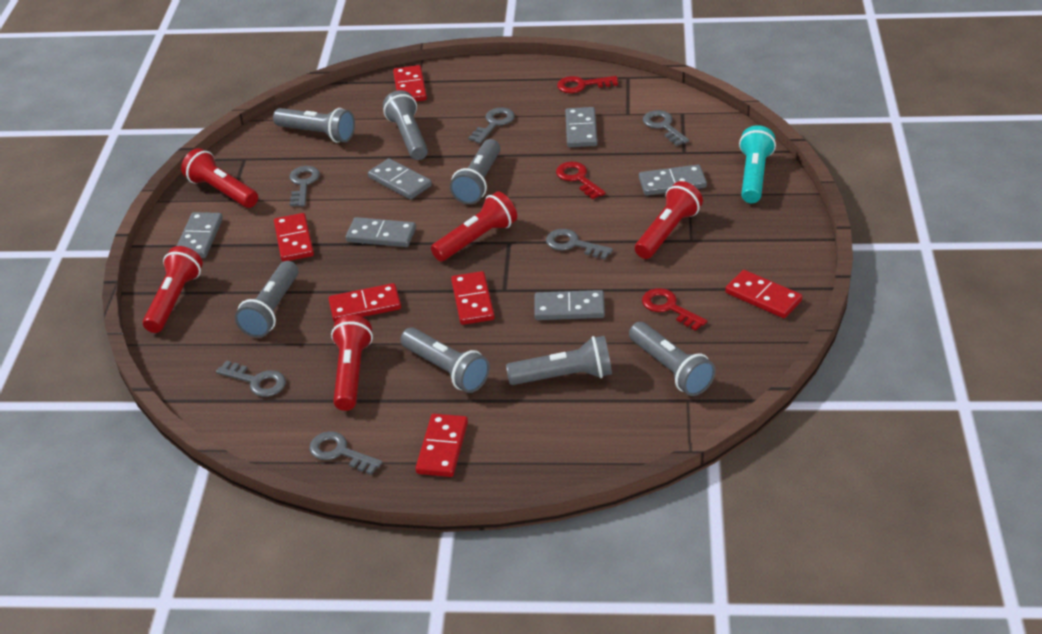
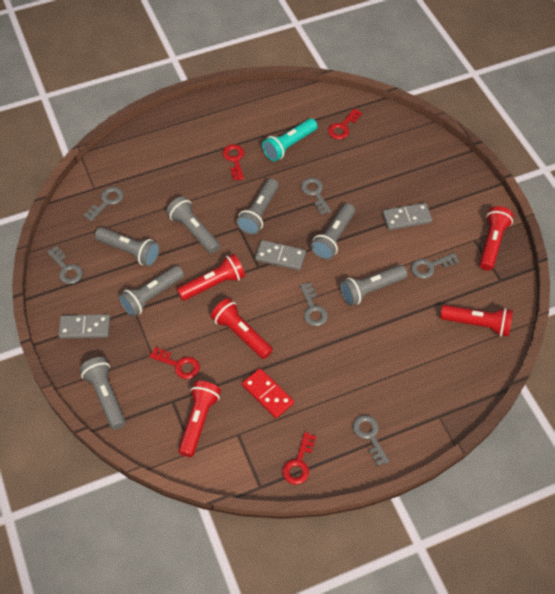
grey domino: [177,212,223,258] [346,217,416,247] [368,158,432,199] [534,290,605,320] [565,107,598,147] [639,165,707,196] = 6 -> [58,314,110,339] [255,240,306,270] [382,203,432,230] = 3
red domino: [274,213,314,262] [328,283,401,322] [393,65,427,102] [415,414,468,477] [451,271,495,325] [725,270,802,318] = 6 -> [242,368,294,418] = 1
red key: [556,161,606,199] [557,76,618,93] [642,288,707,331] = 3 -> [149,347,200,379] [222,144,244,181] [282,432,316,485] [328,108,362,139] = 4

